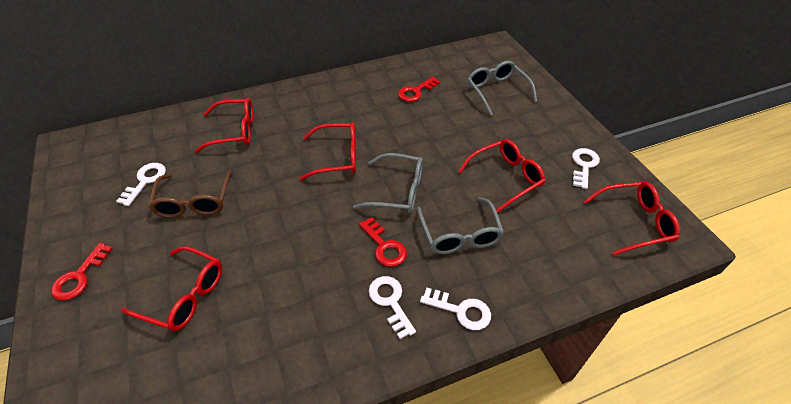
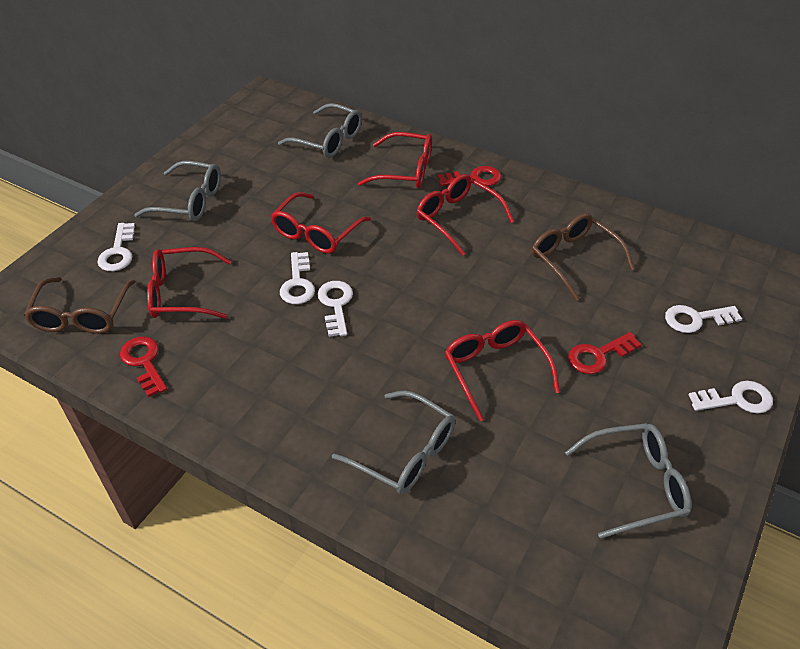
brown glasses: [148,170,232,218] = 1 -> [24,277,135,334] [532,213,635,301] = 2
grey glasses: [353,153,423,213] [417,197,504,254] [467,61,537,116] = 3 -> [134,161,221,221] [278,103,362,158] [332,390,455,494] [565,423,692,539] = 4
white key: [116,163,166,206] [369,276,416,339] [420,288,491,330] [572,148,600,189] = 4 -> [97,223,135,271] [280,252,315,304] [318,281,353,337] [665,305,742,333] [689,381,773,413] = 5

